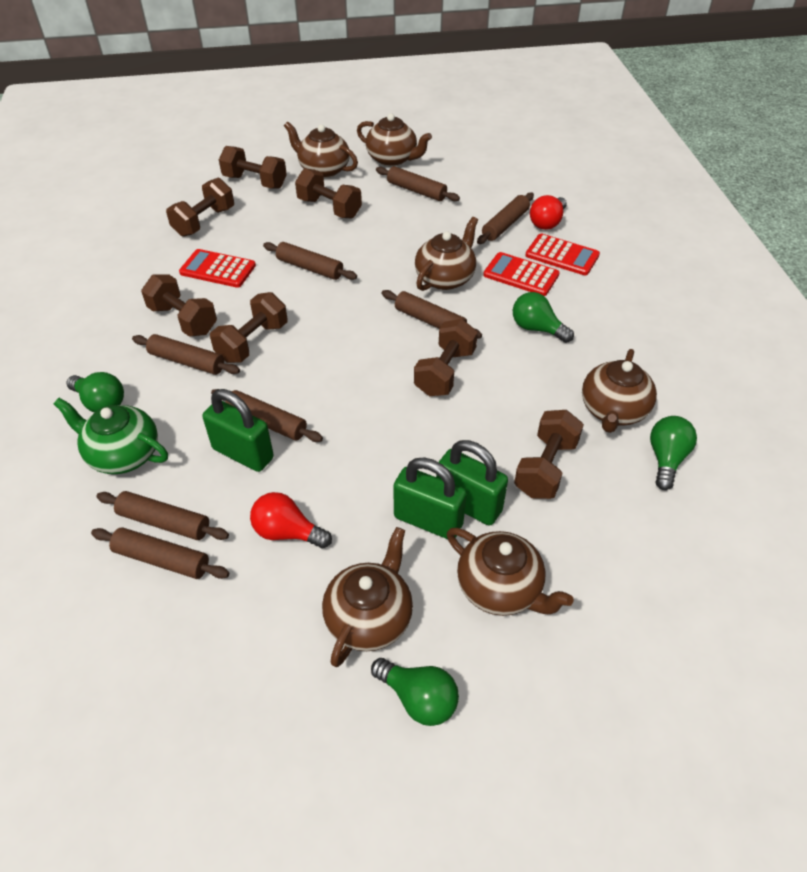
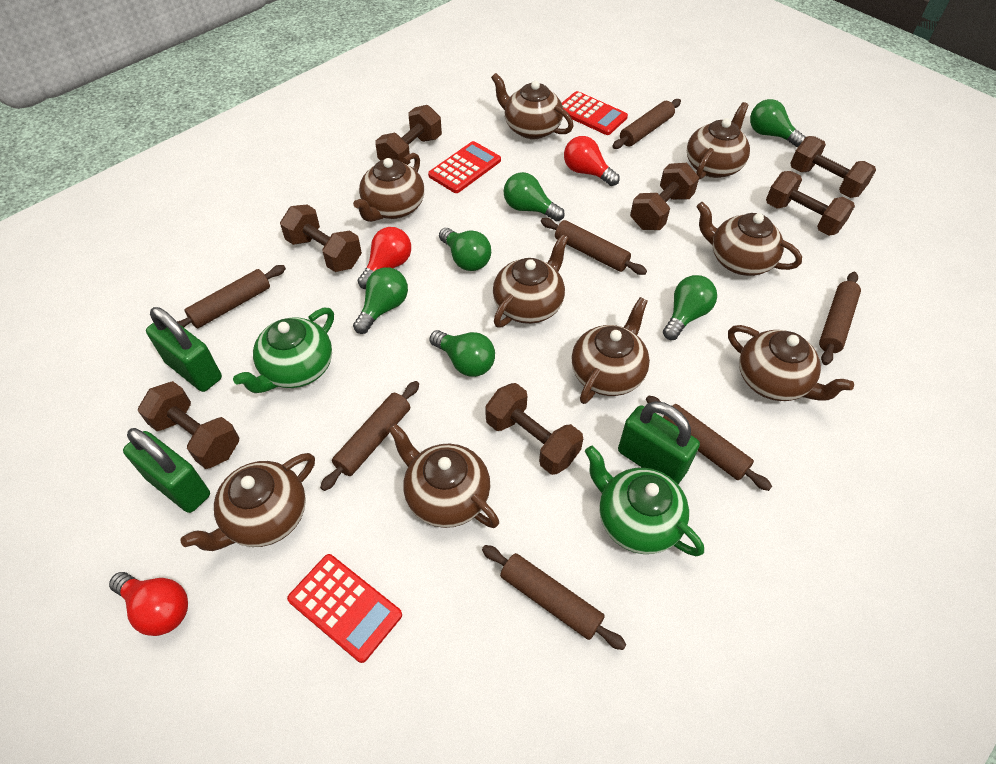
brown rolling pin: [91,527,229,579] [96,491,229,540] [132,334,240,375] [211,389,323,442] [263,242,357,280] [376,166,460,201] [382,290,482,339] [477,193,534,244] = 8 -> [177,265,286,328] [320,381,419,491] [482,545,627,650] [541,218,647,275] [612,99,681,149] [646,396,772,491] [819,272,861,365] = 7
brown teapot: [284,121,358,178] [322,527,413,667] [357,113,432,166] [415,217,478,291] [447,528,574,616] [582,349,657,433] = 6 -> [181,453,315,551] [353,153,424,222] [388,423,499,528] [491,73,574,140] [493,235,568,327] [572,297,650,404] [687,102,750,179] [696,202,802,276] [728,325,854,401] = 9
green light bulb: [67,372,124,413] [371,658,459,726] [513,292,574,343] [650,416,697,490] = 4 -> [353,267,408,334] [429,330,495,377] [439,228,491,271] [504,172,565,221] [663,275,717,340] [750,99,806,147] = 6
green teapot: [54,398,168,474] = 1 -> [233,308,334,393] [585,446,704,556] = 2
red light bulb: [250,492,332,548] [530,195,567,230] = 2 -> [109,572,188,636] [358,227,411,289] [564,136,620,186] = 3

